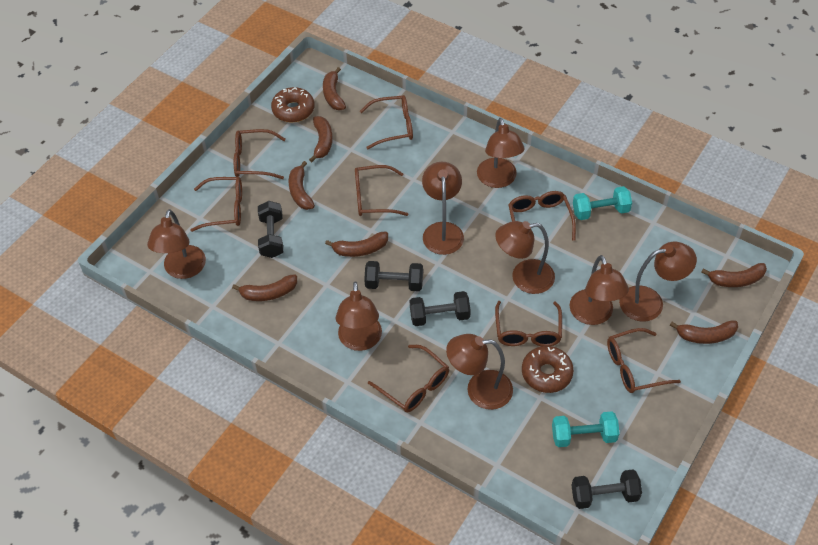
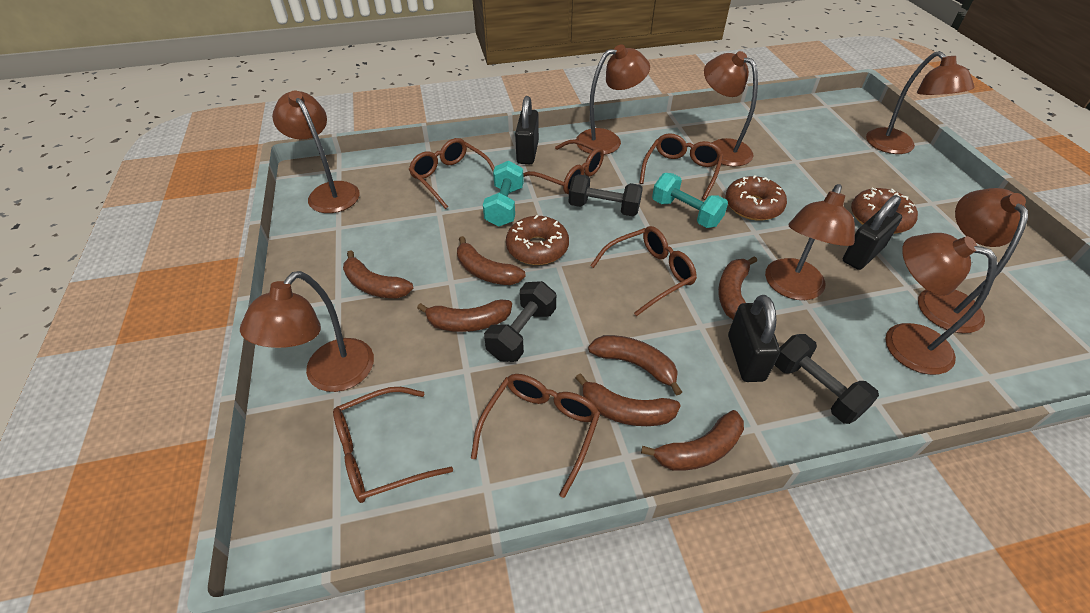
black dumbbell: [258,201,283,258] [364,261,423,291] [410,291,471,326] [571,469,642,509] = 4 -> [484,281,556,362] [569,174,643,216] [774,334,879,424] = 3
black padlock: none = 0 -> [515,96,539,164] [728,295,780,382] [843,195,902,270] = 3
brown donut: [271,87,315,122] [522,346,574,393] = 2 -> [506,215,569,265] [726,175,787,221] [851,188,918,234] = 3
brown glasses: [190,177,242,232] [234,129,286,179] [355,165,408,216] [360,95,413,149] [368,345,449,412] [495,301,562,346] [508,191,576,241] [607,328,681,393] = 8 -> [333,387,453,503] [409,138,495,209] [471,374,600,498] [523,139,604,194] [590,226,697,316] [639,133,723,200] = 6

